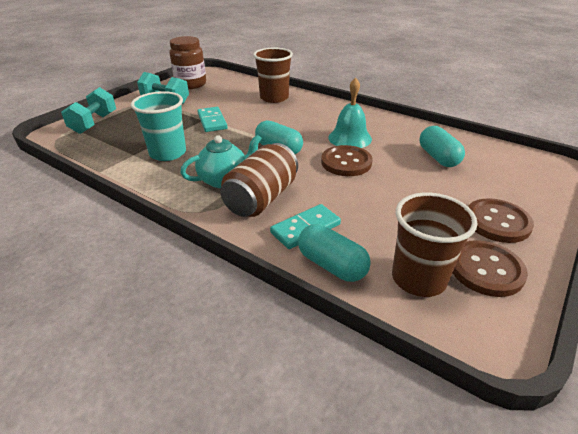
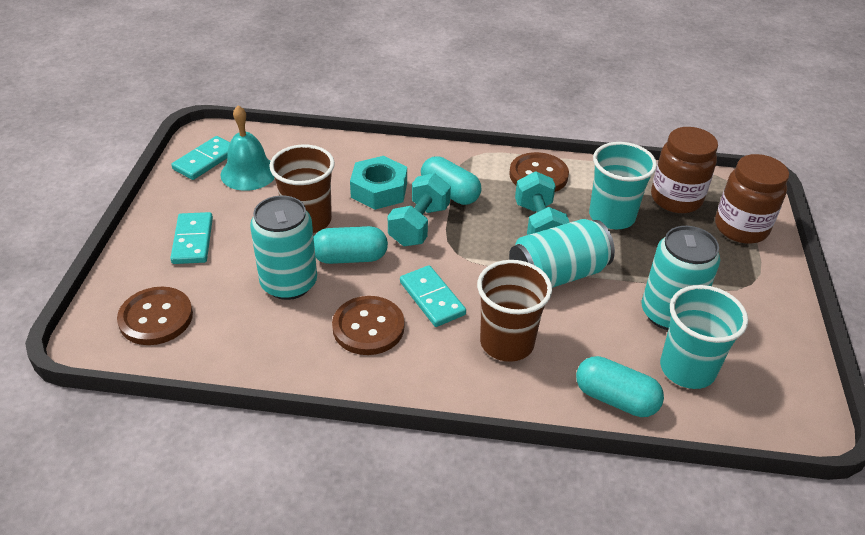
brown can: [220,143,298,217] = 1 -> none = 0
brown jar: [169,36,206,89] = 1 -> [651,127,718,213] [715,154,789,244] = 2
turquoise can: none = 0 -> [250,196,317,300] [509,219,615,288] [642,226,720,330] = 3
turquoise cup: [131,91,186,161] = 1 -> [589,142,657,229] [660,285,748,389] = 2
turquoise domino: [197,107,228,132] [270,204,341,249] = 2 -> [170,212,213,264] [171,136,230,180] [400,265,466,327] = 3
turquoise nut: none = 0 -> [350,156,407,210] = 1
turquoise teapot: [180,134,262,188] = 1 -> none = 0

